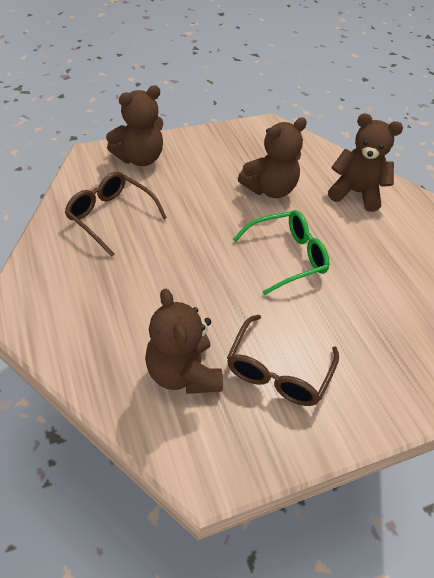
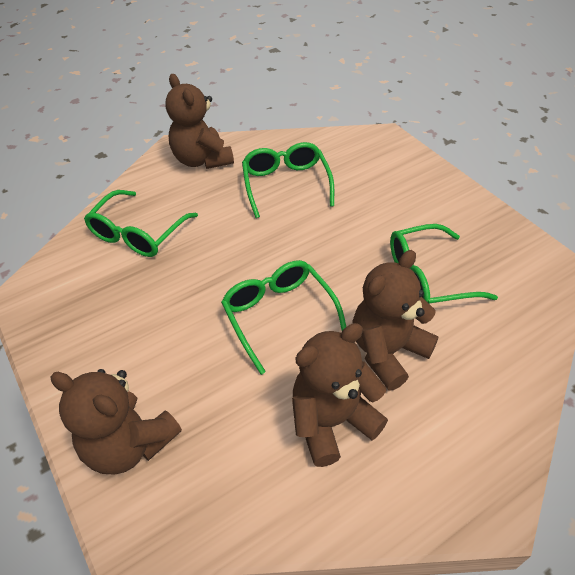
brown glasses: [65,172,167,257] [227,314,339,406] = 2 -> none = 0
green glasses: [233,210,329,295] = 1 -> [84,190,198,257] [221,260,346,375] [242,142,334,218] [390,224,498,304] = 4

